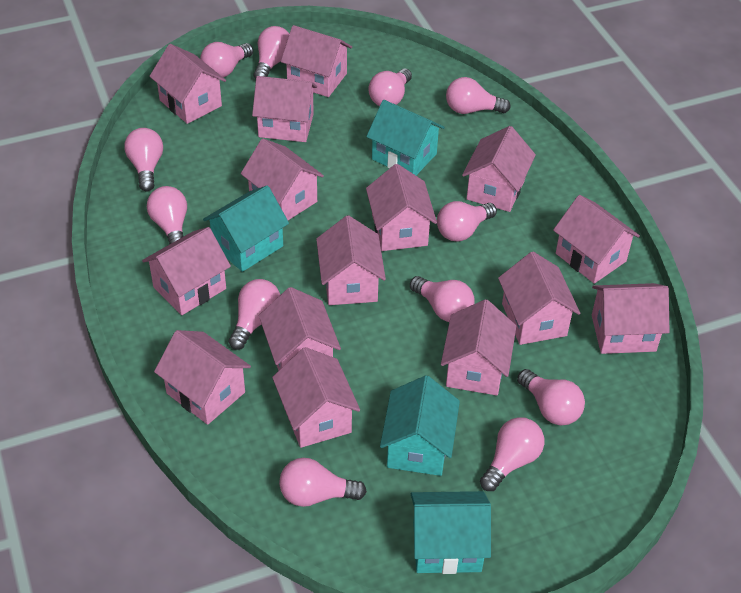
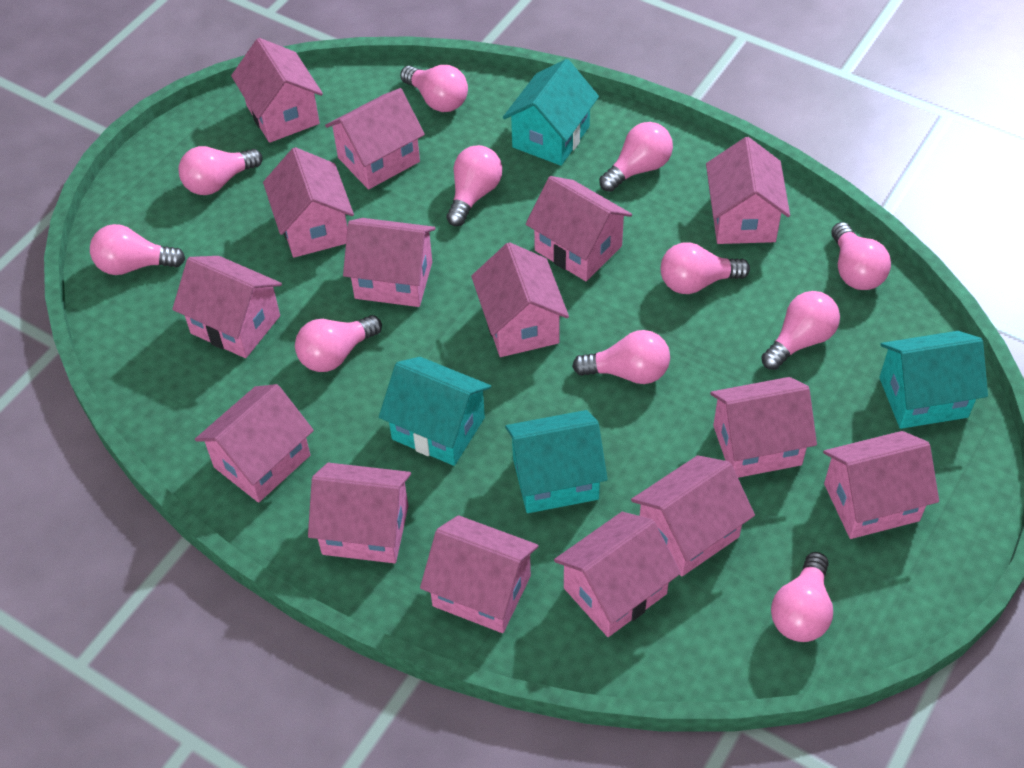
pink light bulb: [124,128,163,192] [147,186,187,245] [200,42,253,77] [229,279,280,350] [254,26,289,79] [279,458,367,507] [368,68,412,106] [410,276,475,322] [437,201,497,242] [446,77,511,114] [480,417,544,491] [517,369,585,425] = 12 -> [90,224,185,275] [179,146,262,195] [295,315,382,372] [400,65,468,112] [446,145,502,226] [572,330,670,384] [599,122,673,192] [661,242,750,294] [761,291,840,370] [771,552,833,642] [831,222,891,290] = 11

